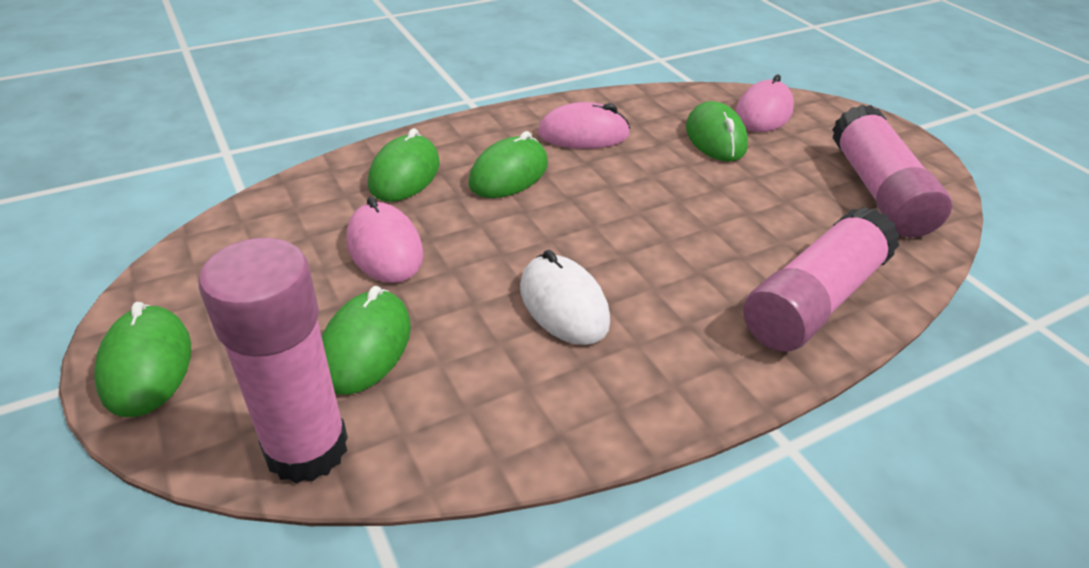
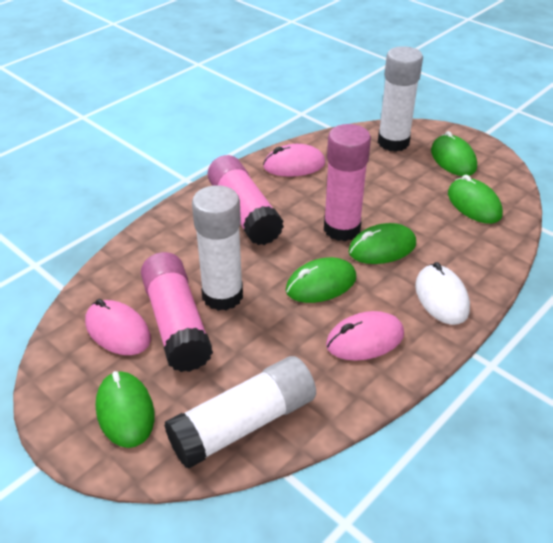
white glue stick: none = 0 -> [164,356,316,469] [192,185,243,311] [378,46,423,152] = 3

